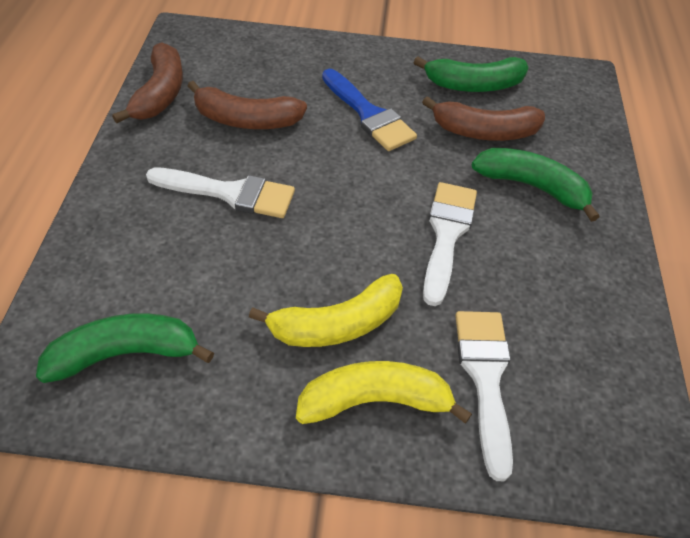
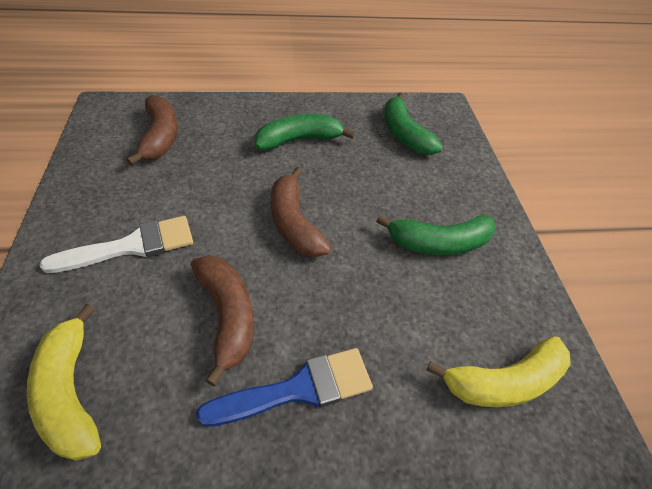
white brush: [146,168,295,218] [423,182,477,306] [455,311,513,481] = 3 -> [40,216,193,273] = 1

